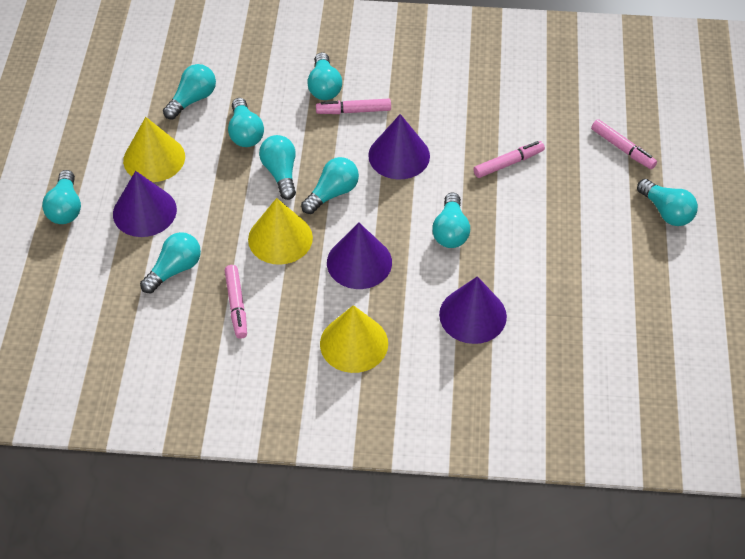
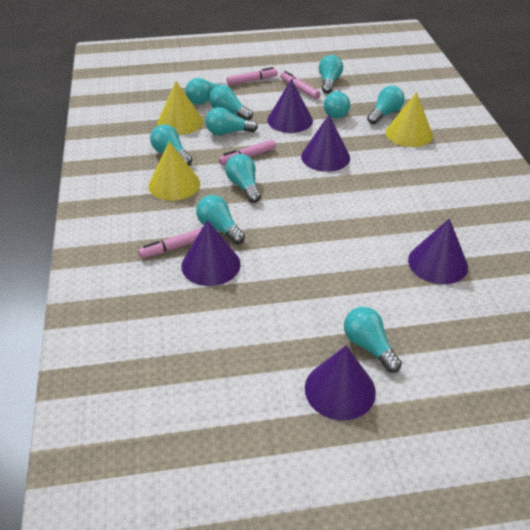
purple cone: [113,171,177,237] [327,223,392,289] [368,114,430,180] [439,276,507,344] = 4 -> [181,220,241,286] [267,79,313,133] [301,115,350,172] [305,346,376,420] [408,218,468,284] = 5
turquoise light bulb: [42,170,81,224] [140,232,201,293] [163,64,216,120] [228,98,264,147] [259,135,296,200] [301,157,359,214] [307,52,342,100] [432,192,470,248] [637,179,698,226] = 9 -> [150,125,192,165] [185,78,229,105] [196,195,245,244] [205,107,258,135] [209,85,253,120] [225,154,261,203] [319,55,343,94] [324,90,350,119] [344,307,402,373] [367,86,405,124] = 10

